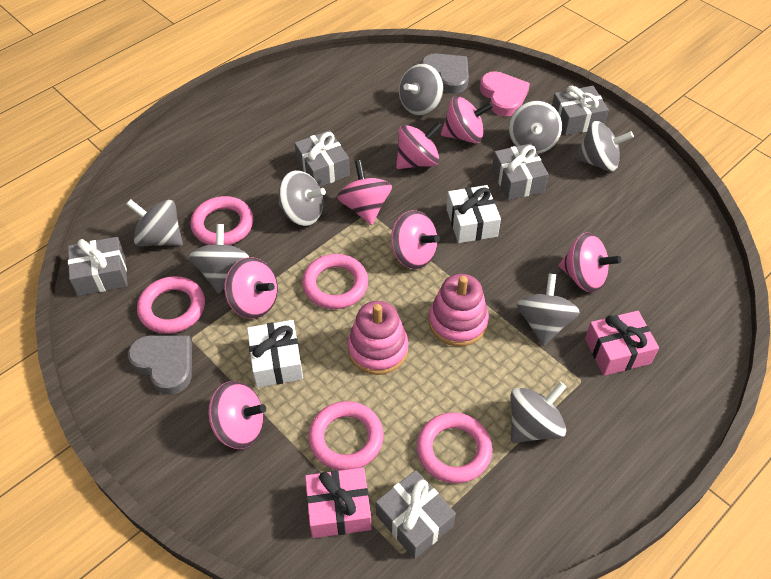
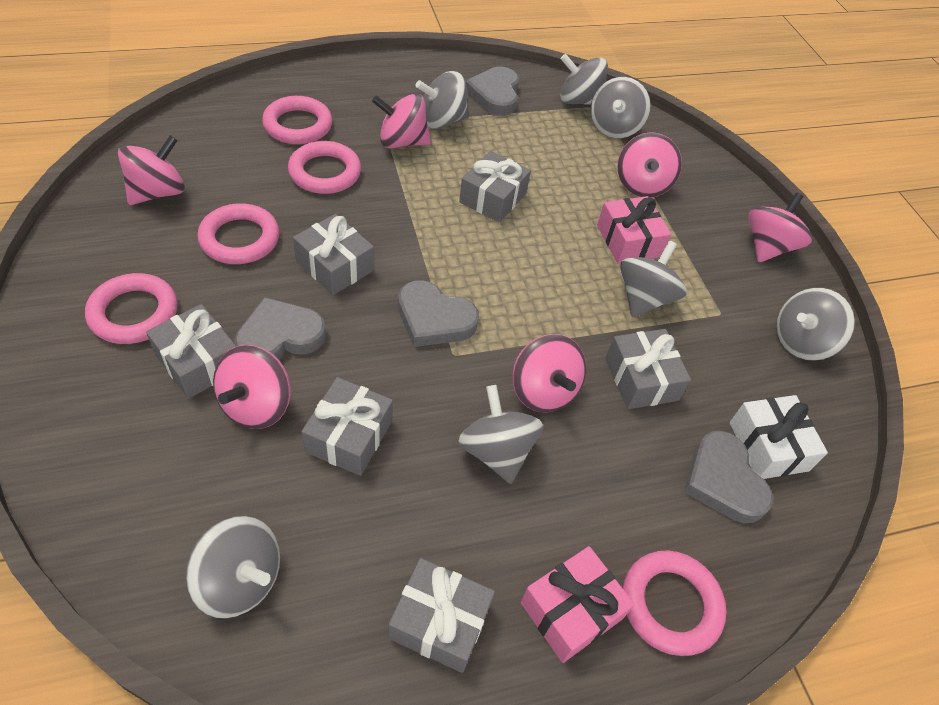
grey gift: [68,237,128,296] [295,130,350,187] [376,470,456,559] [492,144,548,200] [552,86,609,136] = 5 -> [146,304,237,399] [293,214,374,295] [302,377,393,476] [388,558,495,673] [459,151,531,223] [606,329,691,409] = 6
grey heart: [128,335,192,395] [421,53,469,94] = 2 -> [234,297,326,360] [398,280,479,347] [465,67,519,116] [684,431,773,523] = 4
grey spinning top: [126,199,183,246] [189,224,249,294] [279,170,326,226] [399,63,443,115] [509,101,562,154] [510,382,566,443] [517,274,580,346] [574,121,634,172] = 8 -> [186,516,280,619] [416,71,469,129] [458,385,543,484] [560,54,608,105] [590,77,651,138] [620,241,687,317] [776,288,855,361] = 7
pink heart: [480,71,530,116] = 1 -> none = 0
pink spinning top: [209,381,266,449] [224,257,278,319] [337,160,392,225] [391,210,440,269] [396,122,442,169] [441,96,493,143] [559,233,622,292] = 7 -> [118,135,185,205] [213,345,291,429] [372,94,431,149] [513,334,586,412] [617,132,682,197] [748,193,812,262] = 6
pink stacking toy: [347,301,409,375] [429,274,489,346] = 2 -> none = 0
white gift: [247,320,303,387] [446,185,501,243] = 2 -> [730,395,828,479] = 1

